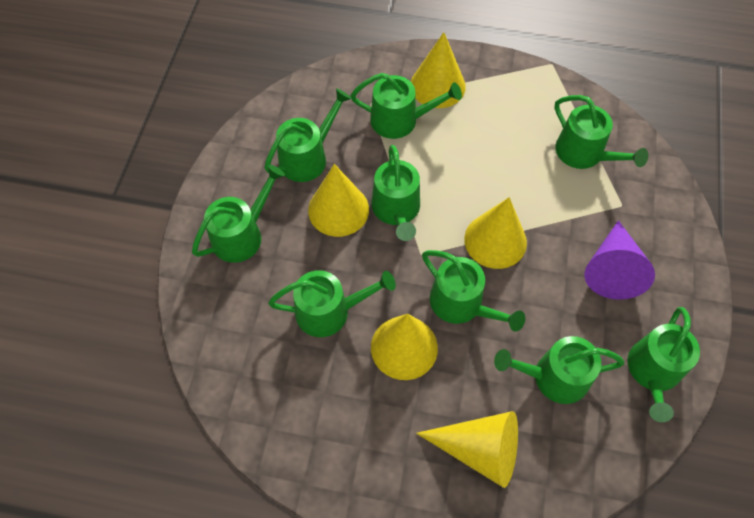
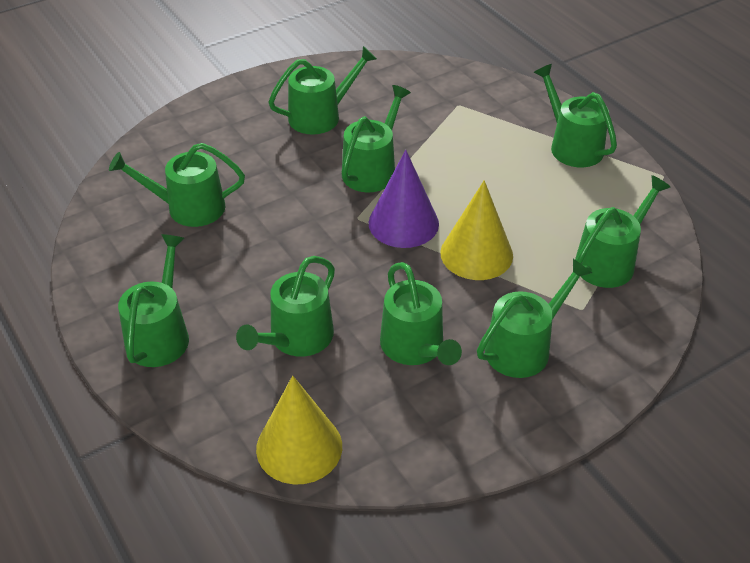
yellow cone: [308,164,369,237] [371,314,438,380] [411,32,466,108] [416,411,518,488] [464,197,527,269] = 5 -> [256,376,342,484] [440,180,513,280] = 2

